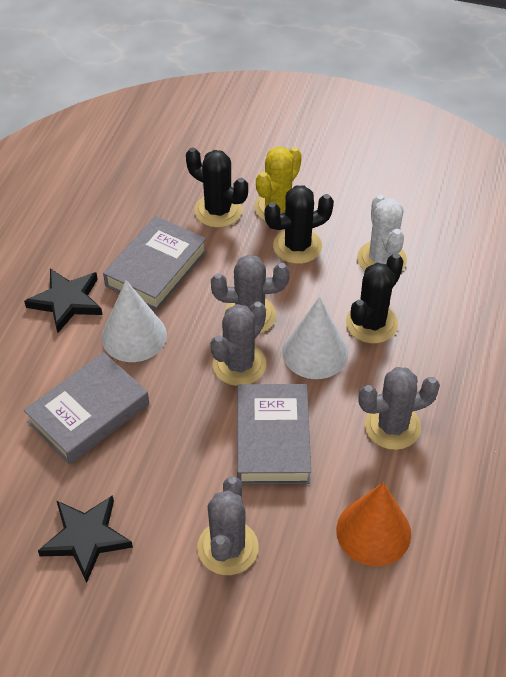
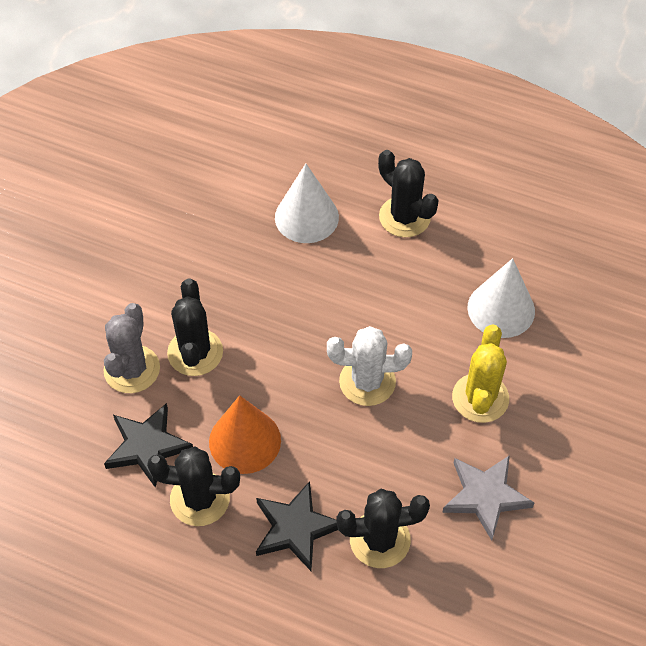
black cactus: [186,147,248,228] [265,185,334,264] [346,253,404,343] = 3 -> [147,446,240,526] [167,278,223,376] [336,489,430,568] [378,150,439,237] = 4
grey book: [23,352,149,464] [103,216,207,311] [237,384,311,484] = 3 -> none = 0
grey cactus: [197,477,259,575] [210,301,266,386] [211,254,290,334] [358,367,440,450] = 4 -> [103,303,160,393] = 1
grey star: none = 0 -> [442,455,534,541] = 1

